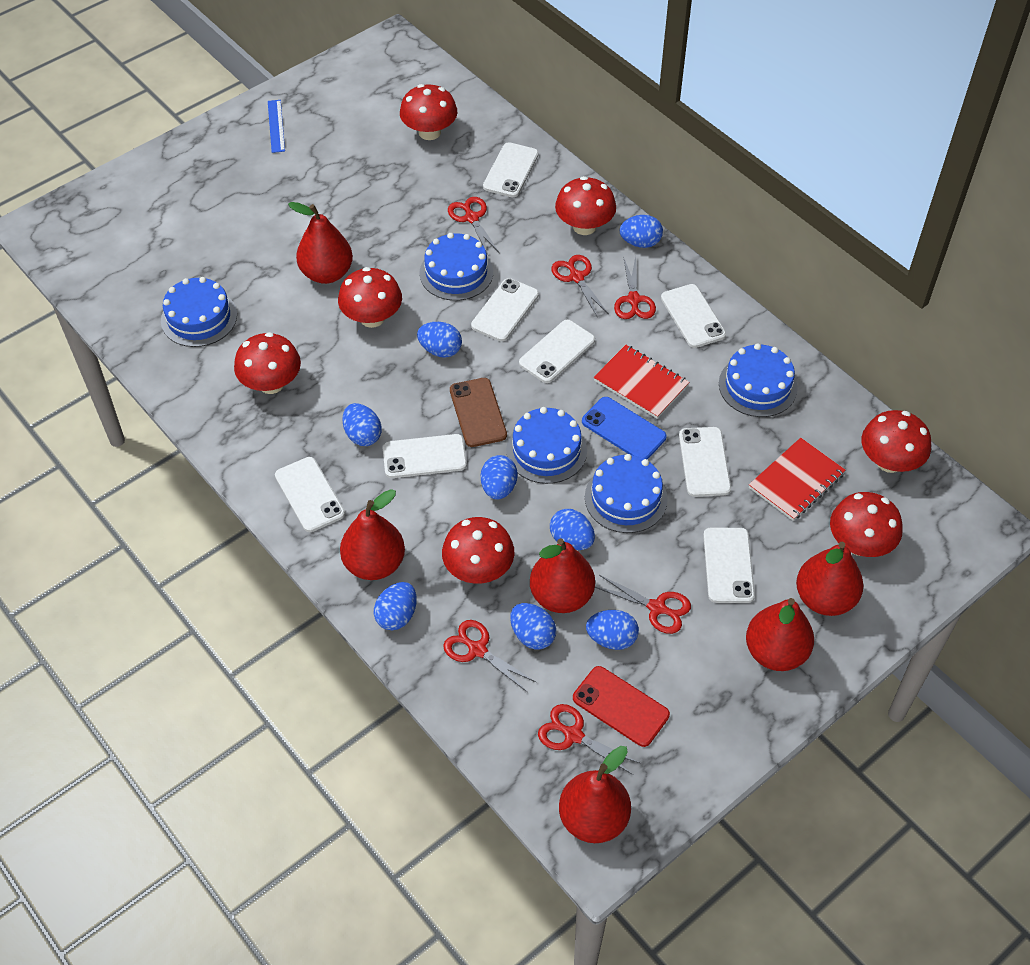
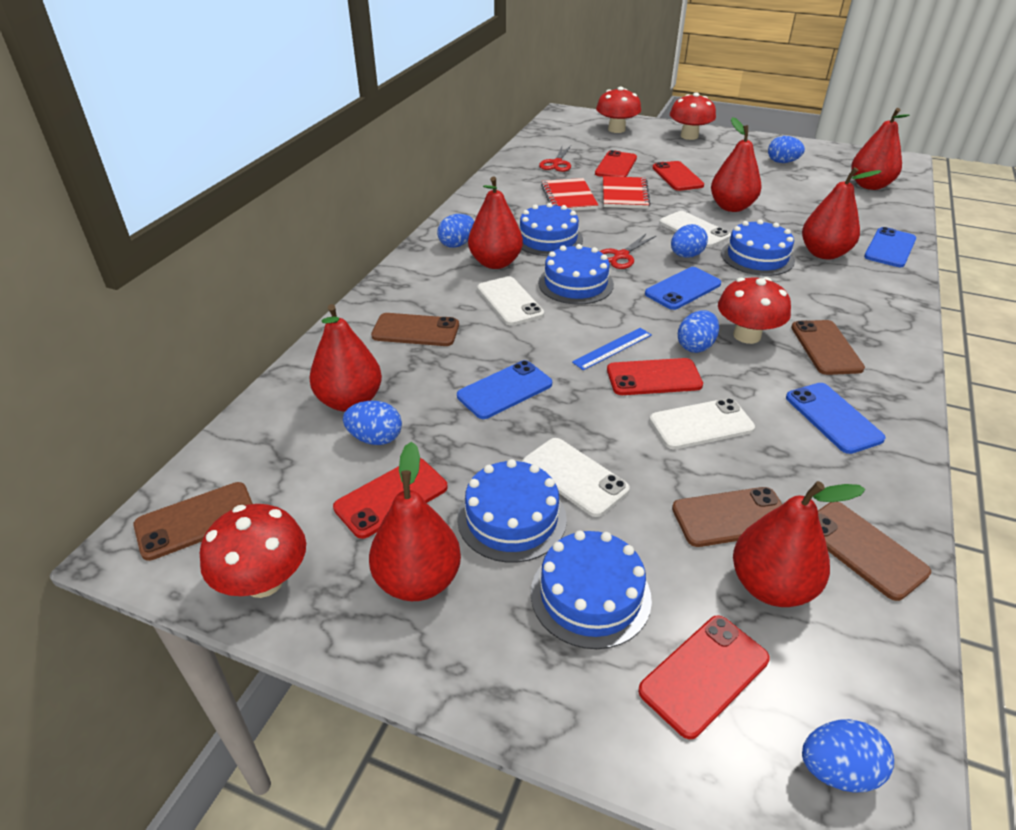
blue egg: [343,403,382,446] [374,582,417,630] [417,322,462,358] [481,455,518,500] [510,603,556,649] [550,509,595,550] [586,610,639,650] [620,215,663,248] = 8 -> [343,401,402,445] [437,214,474,248] [671,224,708,258] [678,310,719,353] [768,136,805,163] [802,719,894,793] = 6
blue phone: [582,397,666,460] = 1 -> [457,360,552,419] [645,267,721,310] [786,383,886,454] [864,227,916,267] = 4
brown phone: [450,378,507,447] = 1 -> [133,482,253,561] [371,313,459,346] [672,487,783,547] [791,320,865,375] [818,502,931,601] = 5
red mushroom: [234,332,301,394] [338,267,402,328] [400,84,457,140] [442,517,514,584] [555,176,616,235] [830,492,903,557] [862,410,931,473] = 7 -> [200,504,306,598] [596,86,641,133] [670,93,716,140] [718,277,791,344] = 4
red pear: [288,202,353,284] [340,489,405,580] [530,538,595,613] [559,746,631,843] [746,598,814,671] [796,541,863,616] = 6 -> [309,304,382,411] [369,442,461,601] [468,176,523,269] [711,117,762,212] [733,481,865,607] [802,167,882,260] [851,108,910,190] = 7
red phone: [573,666,670,747] = 1 -> [333,458,448,539] [595,150,637,177] [607,358,703,395] [638,615,770,739] [653,161,704,191] = 5
red scissors: [443,620,537,692] [448,197,499,255] [538,704,640,775] [551,255,609,318] [595,575,691,634] [614,256,656,319] = 6 -> [539,146,571,172] [600,233,657,269] = 2
white phone: [275,457,345,532] [382,434,467,478] [471,278,539,341] [483,142,539,197] [519,320,595,383] [661,284,726,348] [679,427,731,497] [703,528,755,603] = 8 -> [477,276,544,326] [522,438,630,517] [649,398,755,449] [659,211,731,247] = 4

